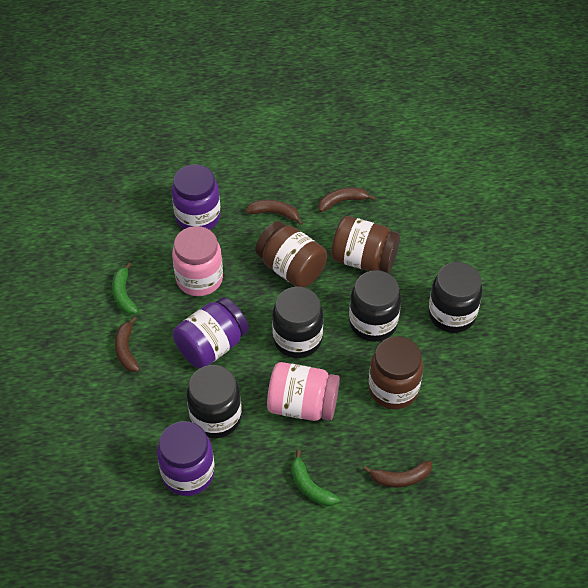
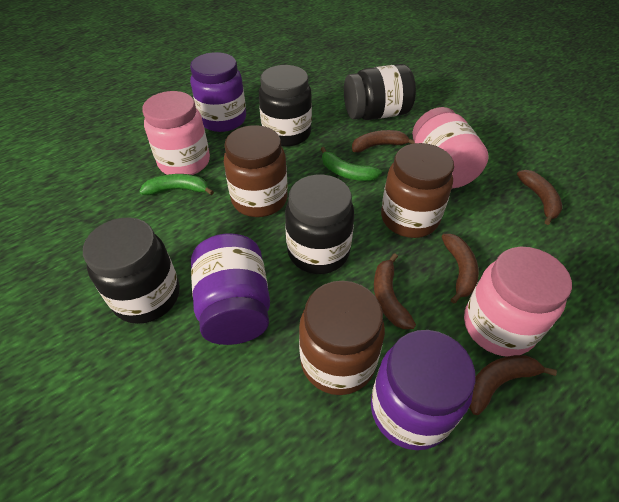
brown banana: [115,317,140,372] [246,200,303,225] [318,187,375,212] [363,460,432,487] = 4 -> [352,130,415,152] [374,253,416,329] [442,234,479,304] [469,355,557,415] [517,170,562,225] = 5
pink jar: [172,226,223,296] [267,362,340,421] = 2 -> [142,91,210,175] [412,107,489,188] [464,247,572,356] = 3

